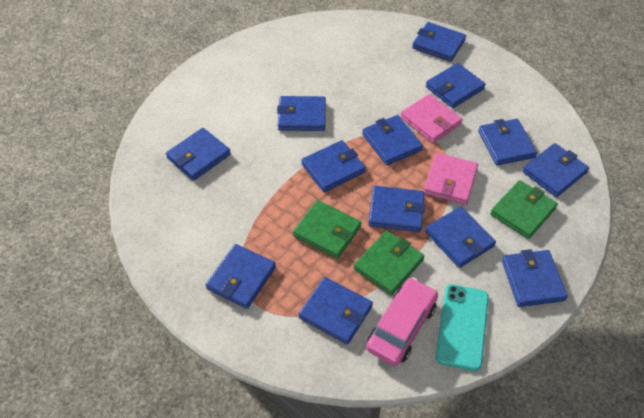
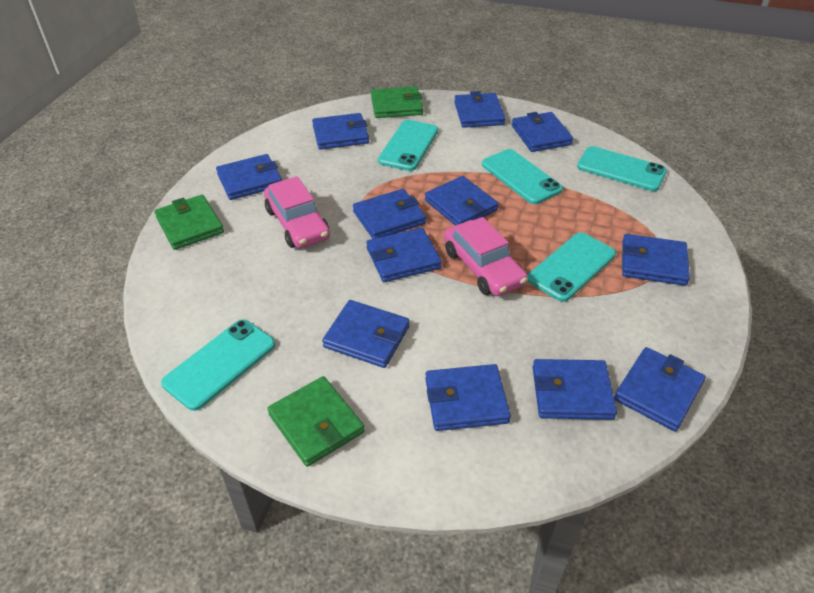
blue wallet: [166,128,231,181] [206,244,276,309] [277,96,326,131] [299,277,373,345] [301,140,366,192] [362,115,423,165] [368,186,425,232] [412,22,466,62] [425,206,496,268] [426,63,486,108] [478,119,537,165] [502,249,568,307] [522,143,589,197] = 13 -> [216,154,282,200] [312,113,369,150] [322,300,410,368] [353,189,426,239] [366,228,442,282] [425,176,499,226] [425,364,511,431] [454,91,505,128] [512,112,573,152] [532,359,617,420] [614,347,706,431] [622,234,690,286] = 12
pink car: [366,277,438,366] = 1 -> [264,176,330,248] [444,217,528,296] = 2
pink wallet: [400,94,462,143] [424,153,478,205] = 2 -> none = 0
turquoise phone: [436,284,489,371] = 1 -> [161,319,275,411] [378,120,438,171] [482,149,563,204] [527,232,616,302] [577,146,667,191] = 5

